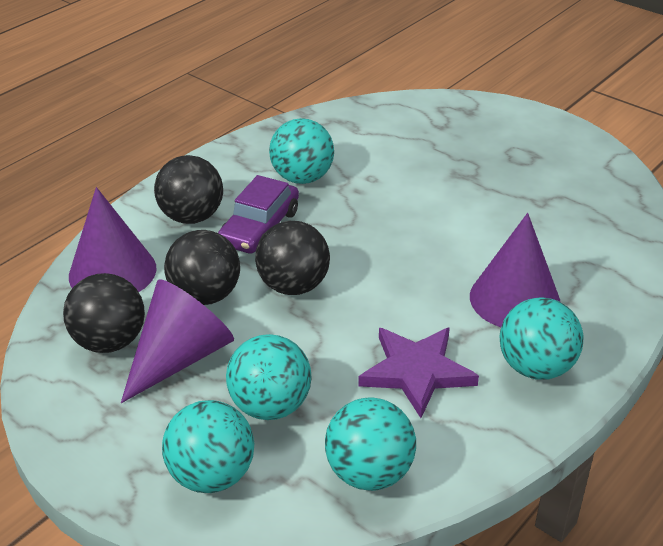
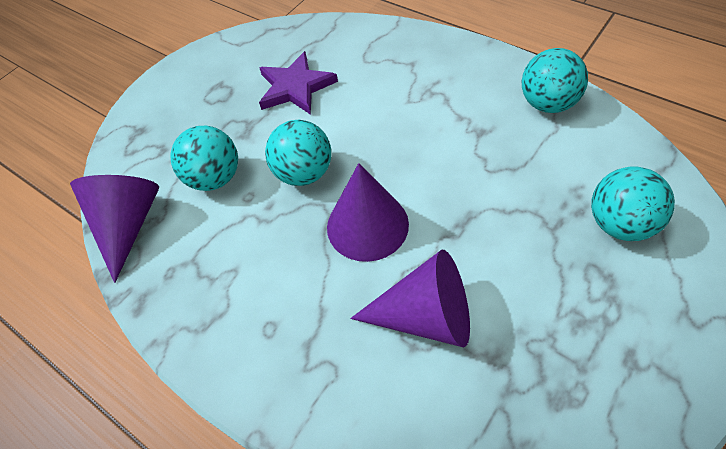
black ball: [63,273,145,353] [154,155,223,224] [164,230,240,305] [255,221,330,295] = 4 -> none = 0
purple car: [218,175,299,253] = 1 -> none = 0
turquoise ball: [162,400,254,493] [226,334,312,420] [269,118,334,184] [325,397,416,491] [500,297,583,380] = 5 -> [171,126,238,191] [265,120,331,186] [522,48,588,113] [591,167,675,241] = 4

